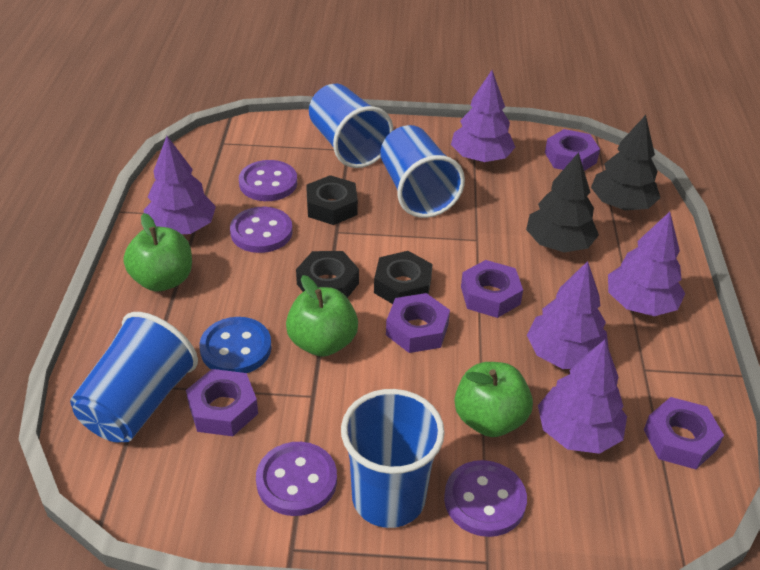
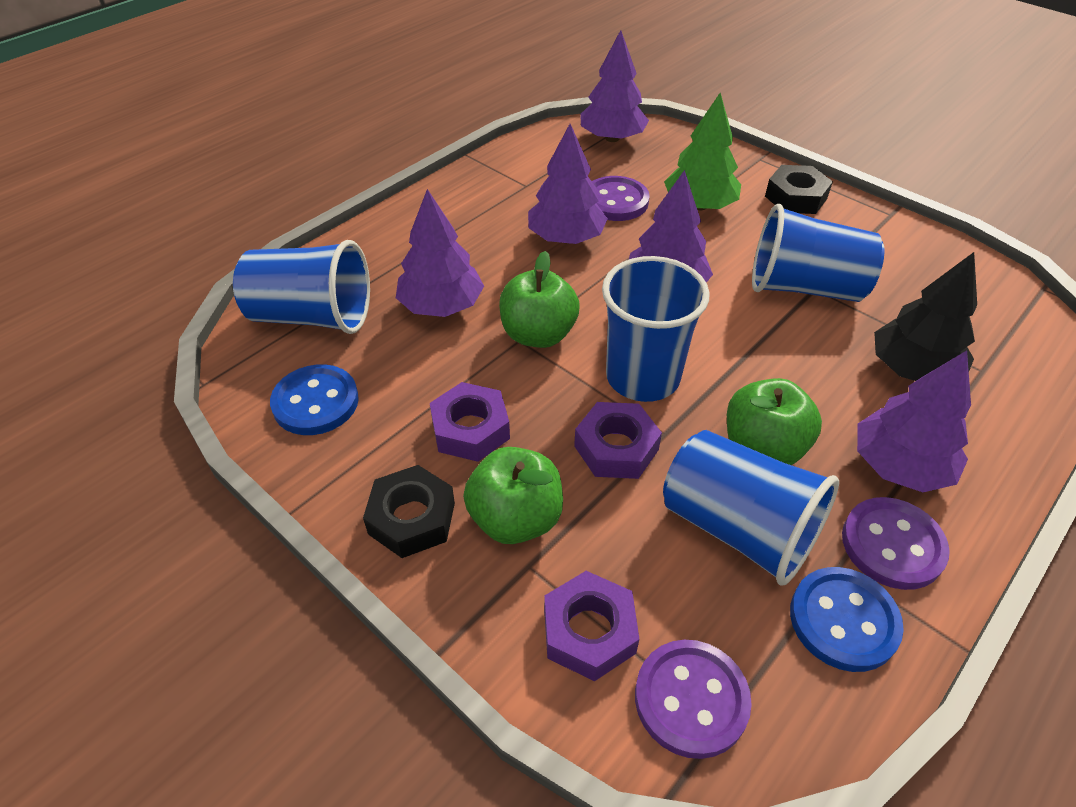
black nut: [296,251,359,298] [306,175,358,225] [374,251,433,304] = 3 -> [363,465,455,558] [765,165,833,214] = 2
black tree: [526,152,599,253] [591,115,660,210] = 2 -> [874,252,977,381] = 1
blue button: [199,317,272,373] = 1 -> [270,365,359,435] [790,567,904,672] = 2
green tree: none = 0 -> [664,93,741,210] = 1
purple button: [230,207,293,253] [239,160,297,201] [256,442,337,516] [444,460,527,537] = 4 -> [592,176,650,221] [635,640,752,759] [842,497,950,590] = 3
purple nut: [186,369,258,436] [386,293,450,353] [461,260,523,318] [545,129,600,171] [644,397,724,469] = 5 -> [430,382,510,462] [544,571,639,681] [574,402,662,479] = 3

